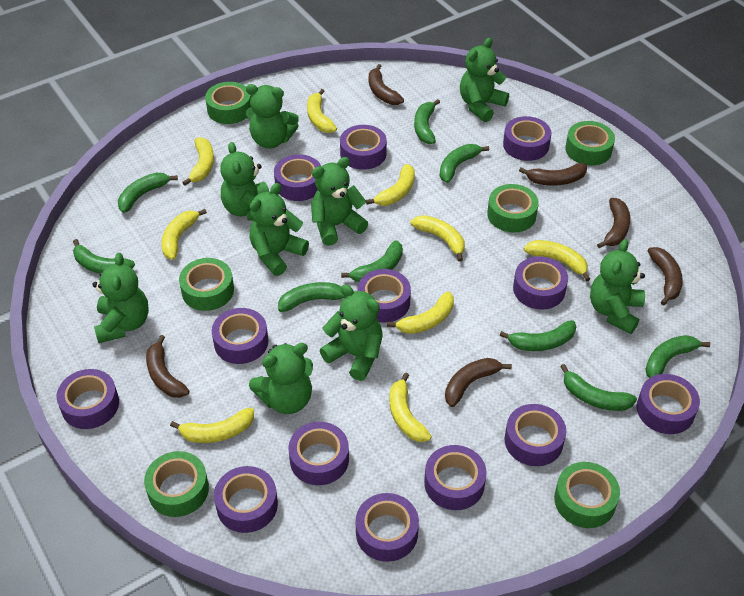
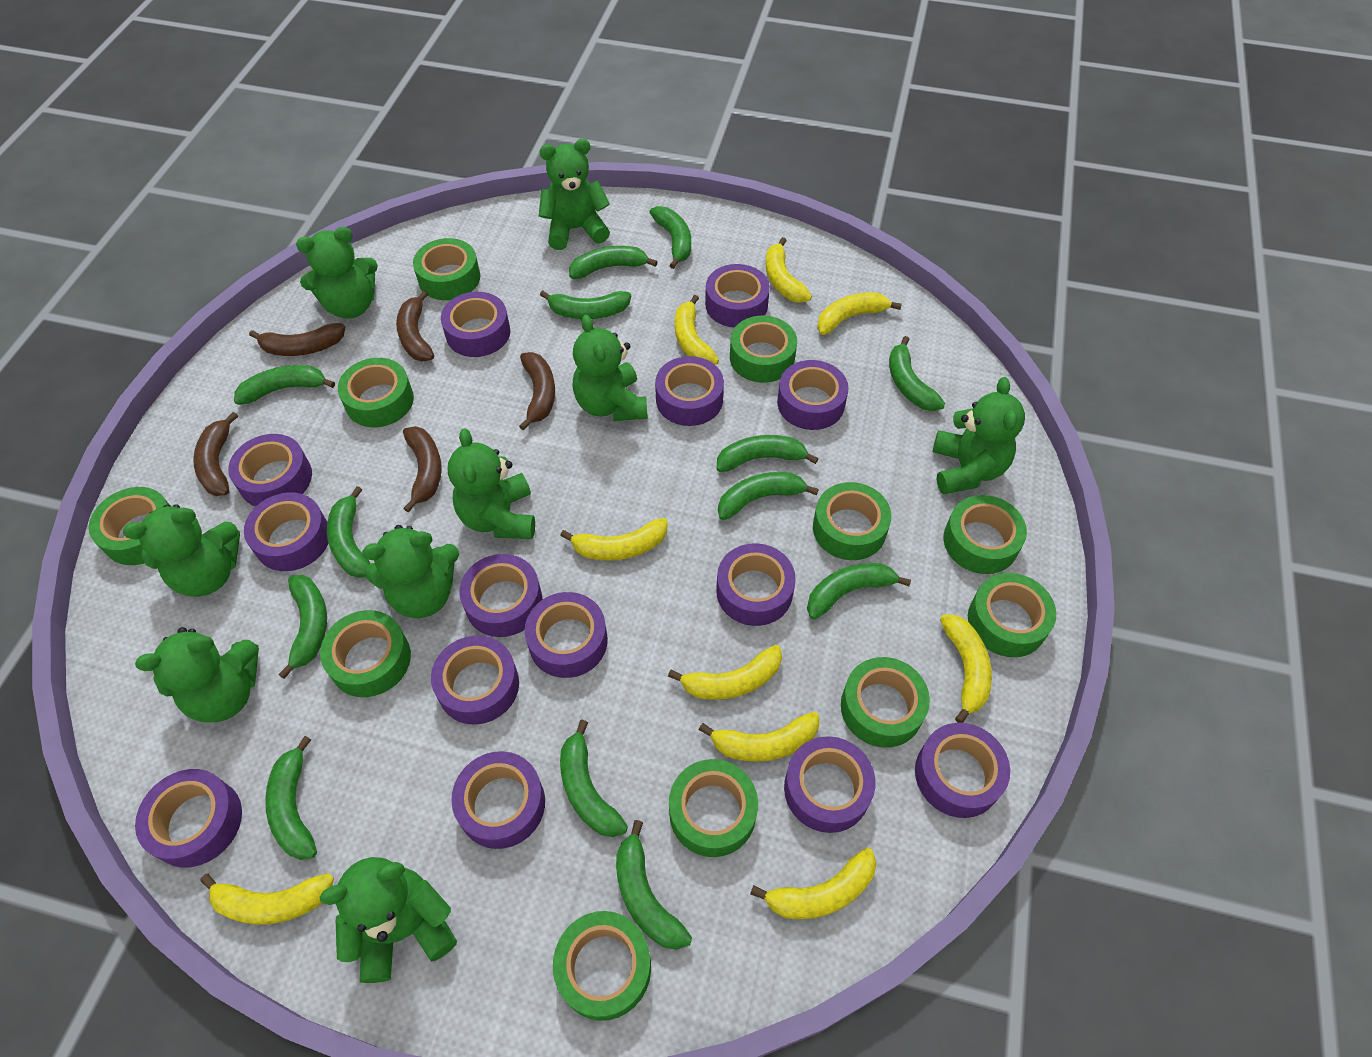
brown banana: [146,335,189,398] [369,64,404,105] [445,358,512,407] [519,163,587,186] [597,198,630,248] [648,247,683,305] = 6 -> [193,412,238,496] [249,323,345,356] [396,290,434,361] [403,426,442,513] [519,352,555,430] = 5
green banana: [73,239,135,274] [118,173,178,213] [278,282,345,312] [341,240,403,282] [414,99,440,144] [440,144,489,183] [499,320,576,351] [560,364,637,411] [645,335,710,378] = 9 -> [234,365,335,405] [265,736,317,860] [278,575,327,679] [327,486,371,578] [540,291,631,319] [560,720,628,837] [569,246,657,279] [616,820,692,950] [649,206,691,269] [716,435,819,472] [718,472,819,520] [807,563,911,620] [889,336,945,411] = 13
green tape: [144,451,209,517] [179,258,234,311] [205,82,251,124] [487,184,539,232] [554,462,620,528] [565,121,615,166] = 6 -> [89,487,170,565] [320,610,411,697] [338,358,414,427] [413,238,480,300] [553,911,651,1021] [669,759,758,857] [730,316,797,383] [813,482,891,560] [841,657,930,748] [943,495,1027,574] [968,573,1056,657] = 11
purple tape: [56,369,119,429] [212,308,268,364] [214,466,278,533] [274,154,321,201] [289,422,349,485] [340,125,387,170] [356,493,419,562] [358,269,411,323] [424,445,487,510] [503,116,551,161] [505,404,566,466] [513,257,568,310] [637,374,700,434] = 13 -> [135,769,242,868] [228,434,312,507] [244,492,328,571] [431,636,519,724] [441,292,510,357] [451,751,545,849] [459,554,542,637] [524,592,608,678] [655,356,724,426] [705,264,770,328] [716,543,796,626] [777,360,848,430] [784,736,876,833] [915,723,1010,818] = 14

